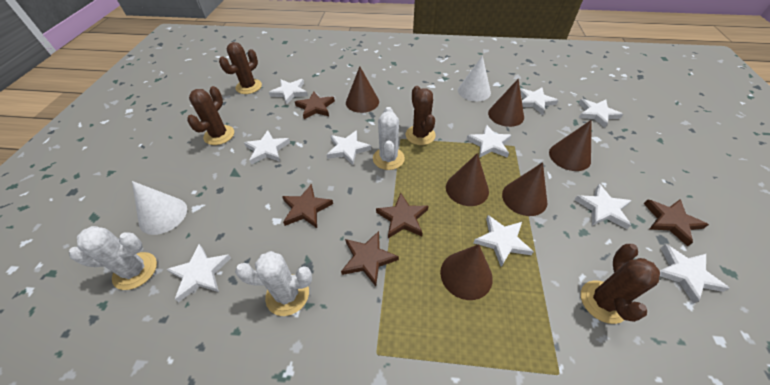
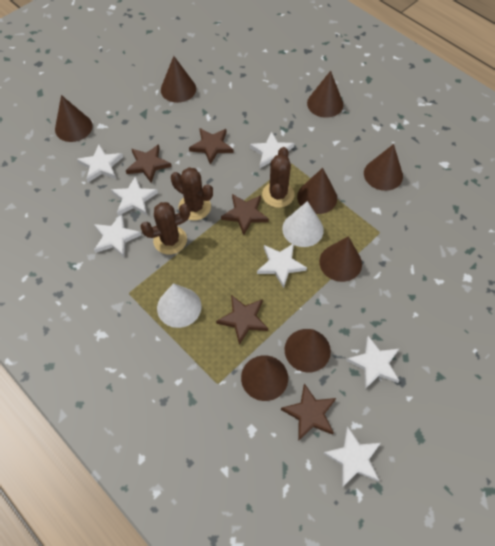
brown cactus: [187,86,234,145] [219,42,262,94] [406,86,436,145] [581,244,660,324] = 4 -> [140,202,190,255] [171,167,213,221] [262,147,294,208] = 3
brown cone: [346,66,379,113] [440,244,493,300] [446,153,489,206] [488,79,524,127] [502,162,548,216] [549,120,592,171] = 6 -> [55,95,93,142] [161,56,196,103] [241,355,288,401] [284,329,331,373] [297,168,337,214] [307,71,343,118] [319,236,362,282] [364,144,403,191] = 8
white cactus: [69,226,157,290] [235,251,312,316] [373,107,405,170] = 3 -> none = 0
white star: [166,244,231,302] [244,130,290,165] [269,79,308,104] [326,130,371,165] [466,125,511,158] [473,215,534,267] [520,87,559,115] [574,184,632,229] [579,99,623,128] [660,244,730,304] = 10 -> [77,145,123,182] [94,214,141,258] [111,176,158,216] [250,131,294,168] [257,243,307,288] [323,426,381,487] [346,336,400,389] = 7

